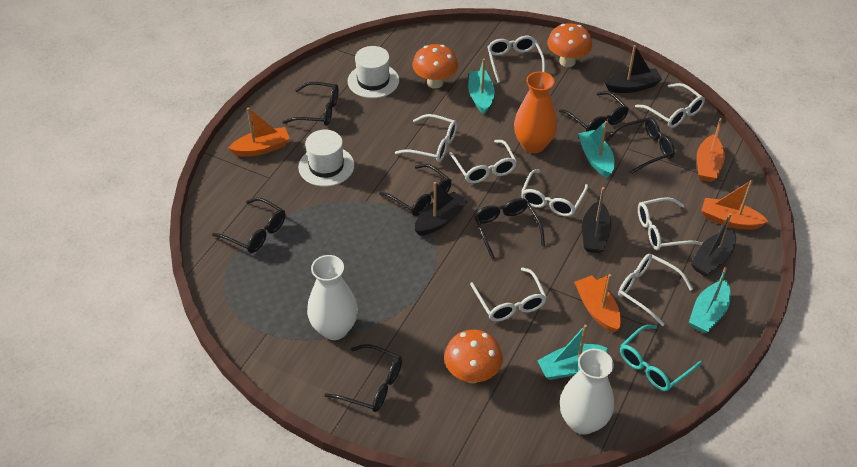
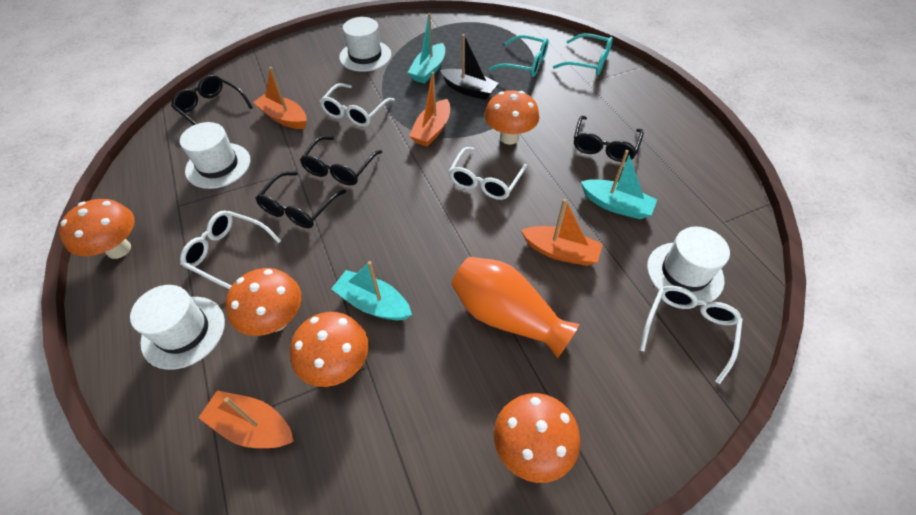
black boat: [415,182,467,236] [582,187,611,253] [605,45,662,93] [691,213,736,277] = 4 -> [440,34,499,100] = 1
black glasses: [212,197,285,253] [282,82,339,126] [324,344,402,412] [379,164,452,216] [474,198,545,260] [559,91,629,132] [606,117,675,174] = 7 -> [171,75,253,125] [255,172,346,228] [300,136,382,185] [574,116,644,162] = 4
orange mushroom: [412,44,458,89] [444,330,503,383] [547,23,592,67] = 3 -> [59,199,134,259] [225,268,301,336] [290,312,369,387] [484,90,539,144] [494,393,580,483] = 5
turquoise boat: [468,59,495,114] [537,325,608,380] [578,121,615,177] [689,267,730,333] = 4 -> [331,261,412,320] [408,13,445,83] [581,150,657,219] = 3
turquoise glasses: [620,325,702,391] = 1 -> [489,35,549,77] [553,33,613,76] = 2
white glasses: [395,114,457,162] [449,140,517,183] [470,267,547,322] [487,36,545,83] [521,169,588,217] [618,254,693,326] [635,83,705,128] [638,197,703,250] = 8 -> [180,210,281,289] [320,83,395,127] [449,147,527,200] [640,286,743,384] = 4
white hat: [298,130,354,187] [347,46,399,98] = 2 -> [130,285,225,370] [180,122,250,189] [339,17,392,72] [647,227,730,305] = 4
white vase: [307,255,358,340] [560,349,614,435] = 2 -> none = 0

